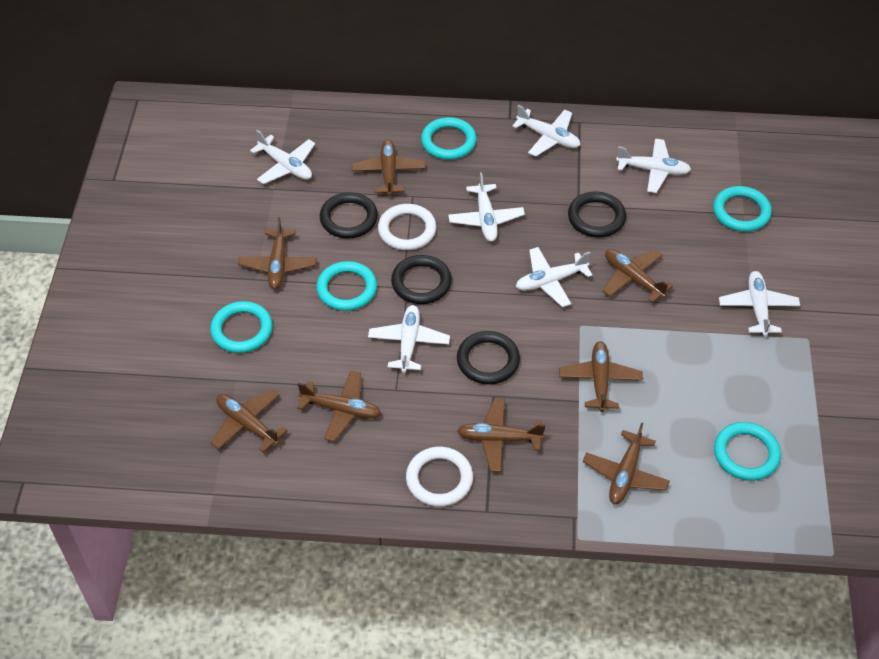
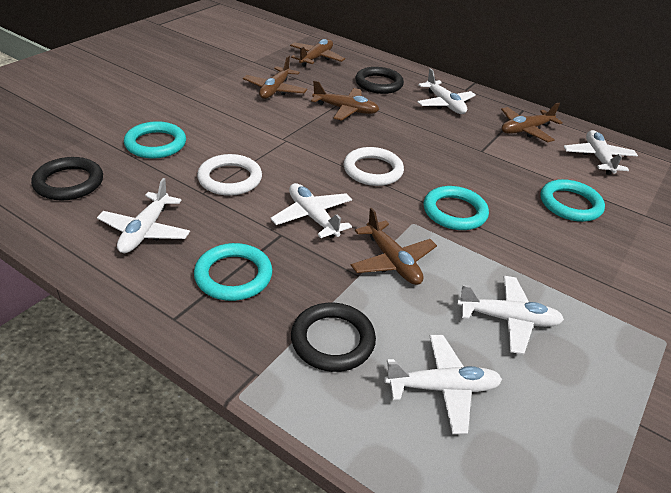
black ring: [320,192,378,239] [391,255,452,304] [457,331,520,385] [568,191,626,238] = 4 -> [31,157,103,200] [291,303,376,372] [355,67,404,94] = 3
brown plane: [211,389,288,453] [238,217,317,290] [297,371,381,442] [352,140,426,196] [457,398,545,472] [559,341,643,412] [583,422,670,504] [603,249,673,303] = 8 -> [243,55,307,99] [290,39,345,67] [311,80,379,121] [351,208,437,285] [501,103,563,142] = 5
turquoise ring: [210,301,273,353] [316,261,377,311] [421,117,477,160] [713,186,772,232] [714,422,781,481] = 5 -> [124,121,186,159] [194,243,272,301] [424,186,489,230] [540,179,605,222] = 4
white plane: [250,130,315,184] [368,305,450,373] [448,172,525,242] [512,105,580,157] [516,247,593,307] [616,139,691,193] [719,271,800,337] = 7 -> [97,178,190,253] [271,183,352,238] [384,335,502,434] [417,68,476,114] [457,276,564,354] [564,130,638,175] = 6

